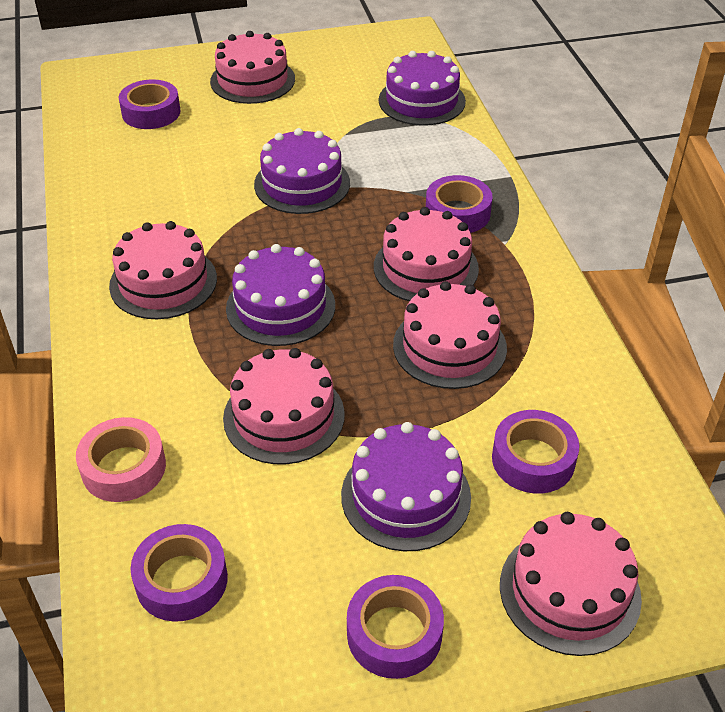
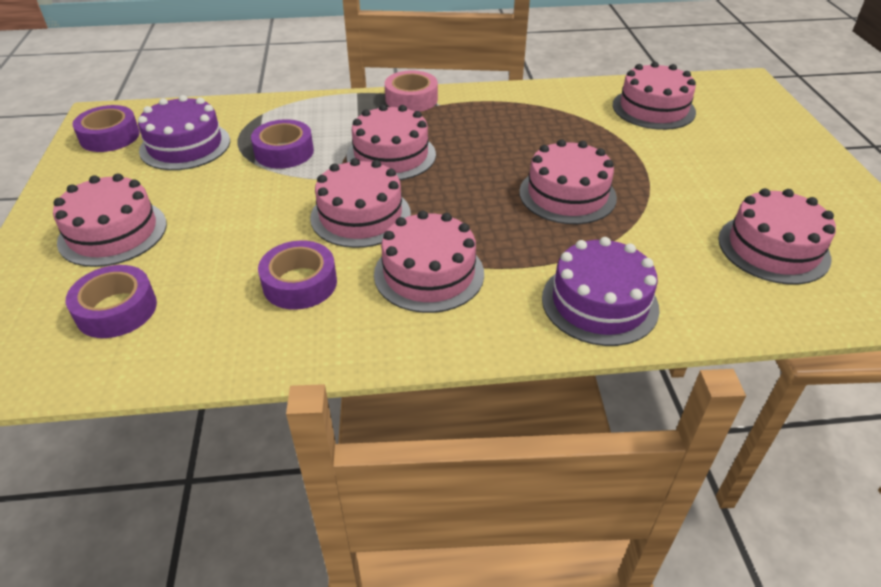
pink cake: [109,221,217,319] [210,31,295,104] [223,348,345,464] [374,207,479,302] [393,281,507,389] [500,512,642,656] = 6 -> [53,174,167,267] [310,158,411,248] [346,104,436,180] [374,210,484,313] [519,139,617,224] [613,62,696,130] [718,188,836,284] = 7
purple cake: [226,244,335,346] [254,128,350,214] [341,422,471,551] [379,51,466,126] = 4 -> [138,95,230,170] [542,237,660,346] = 2
purple tape: [119,79,181,129] [131,524,228,622] [347,575,444,679] [426,175,493,233] [492,410,579,493] = 5 -> [66,265,157,338] [72,105,140,152] [251,119,314,168] [258,240,337,310] = 4

